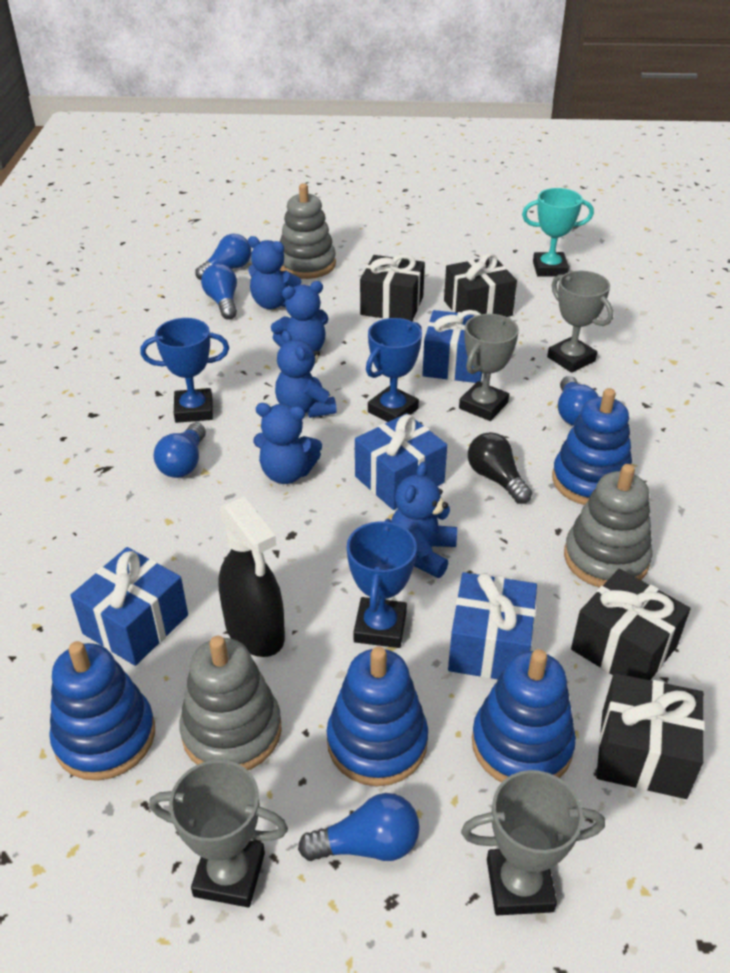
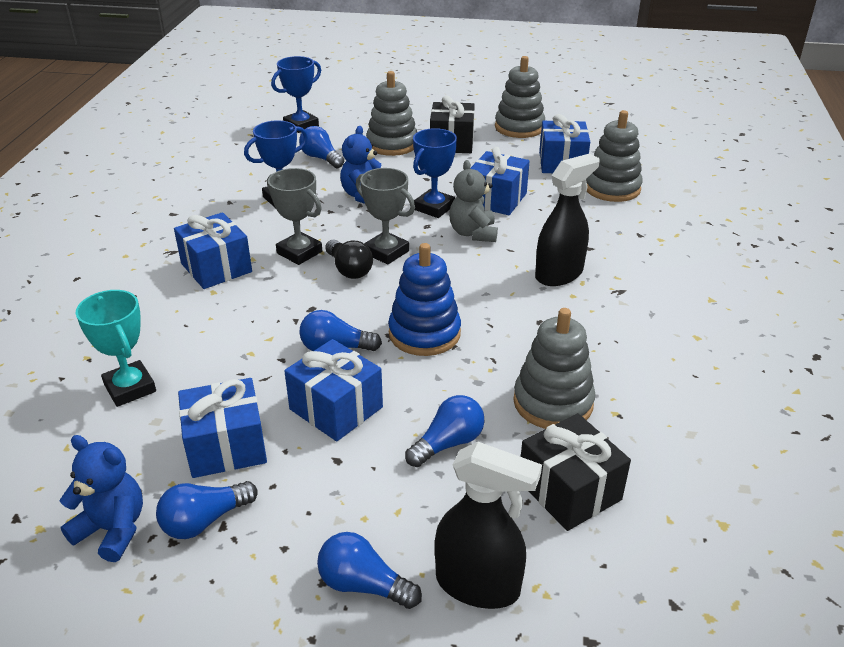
black gift: [360,254,425,321] [444,253,517,317] [571,569,690,680] [596,673,705,799] = 4 -> [430,96,475,153] [521,413,631,531] = 2
black spray bottle: [218,496,285,657] = 1 -> [435,442,542,609] [535,153,600,286] = 2
blue gift: [70,547,188,666] [355,413,447,510] [422,310,482,383] [448,572,537,679] = 4 -> [174,212,252,289] [178,378,267,478] [284,339,383,441] [471,147,529,215] [539,114,590,173] = 5
blue stacking toy: [49,641,155,781] [327,647,428,786] [472,649,576,782] [552,388,632,505] = 4 -> [388,243,461,356] = 1
blue teddy bear: [248,236,302,309] [253,403,322,484] [271,281,329,351] [275,330,337,418] [391,462,457,578] = 5 -> [59,435,143,562] [340,126,381,204] = 2
grey stacking toy: [179,636,282,770] [280,183,336,279] [564,464,653,588] = 3 -> [366,71,417,156] [495,56,545,138] [513,308,596,429] [586,110,643,202] = 4
grey teddy bear: none = 0 -> [449,160,498,242] = 1
grey trophy: [149,760,288,907] [459,314,519,421] [461,770,605,915] [547,271,613,373] = 4 -> [267,168,322,265] [356,168,415,265] = 2

